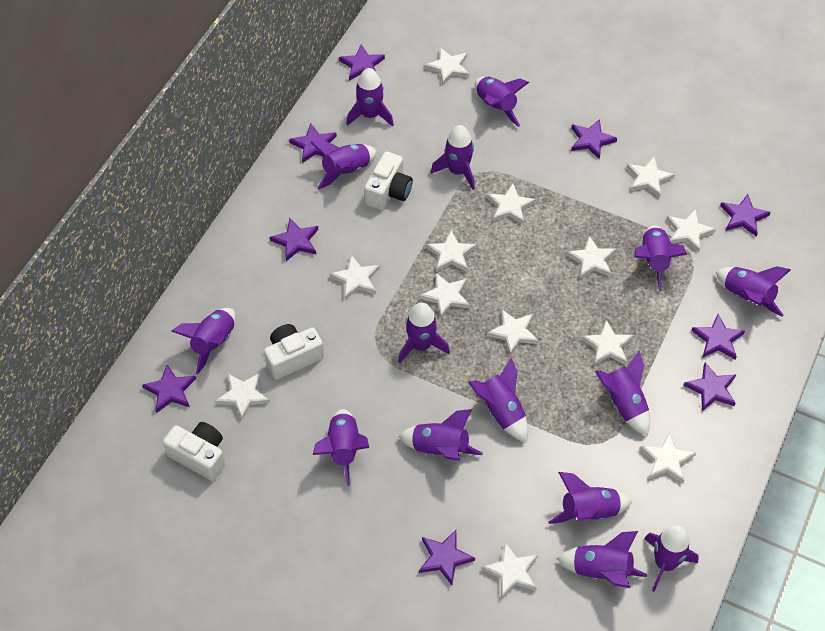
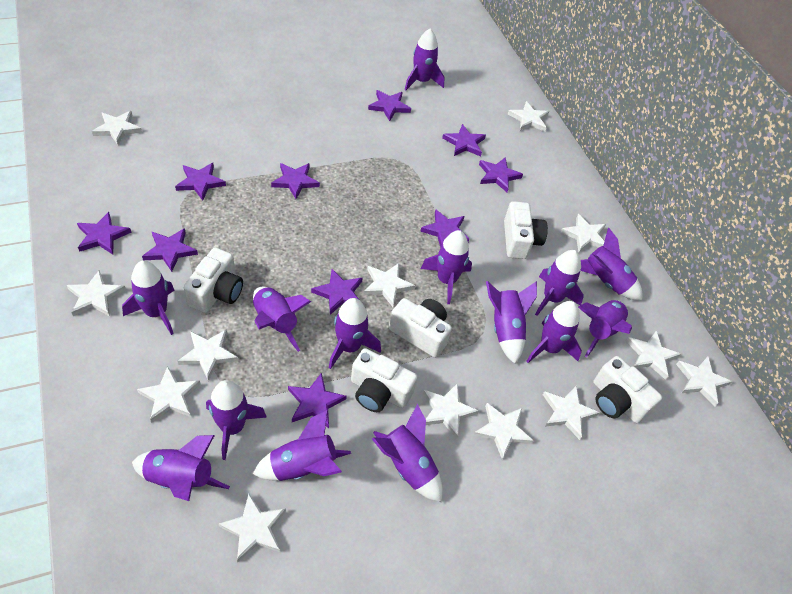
purple rocket: [171,308,236,375] [310,140,377,190] [313,409,369,486] [347,68,394,127] [398,303,450,363] [398,409,483,461] [431,125,475,190] [468,358,528,442] [475,77,529,127] [548,472,632,524] [557,531,647,588] [595,351,650,436] [634,225,687,292] [644,525,699,592] [716,266,791,317] = 15 -> [122,260,174,335] [132,435,230,501] [206,380,267,460] [253,287,311,352] [253,409,351,481] [329,298,381,369] [372,404,443,502] [405,29,444,90] [421,230,472,304] [486,281,537,364] [526,301,582,363] [535,250,584,316] [578,300,632,358] [581,228,642,300] = 14
purple star: [142,364,196,413] [269,218,318,261] [289,123,337,163] [339,44,385,81] [419,530,475,585] [571,119,617,159] [684,362,736,411] [692,314,745,360] [720,194,771,237] = 9 -> [77,212,132,255] [142,228,198,272] [175,163,226,201] [271,163,320,199] [288,373,347,428] [311,269,362,315] [368,90,411,121] [420,209,469,248] [442,124,486,156] [479,157,523,192] = 10
white camera: [163,422,225,481] [264,324,324,380] [364,151,413,210] = 3 -> [183,248,243,313] [351,348,417,412] [389,298,452,358] [504,201,548,259] [593,356,662,423] = 5

